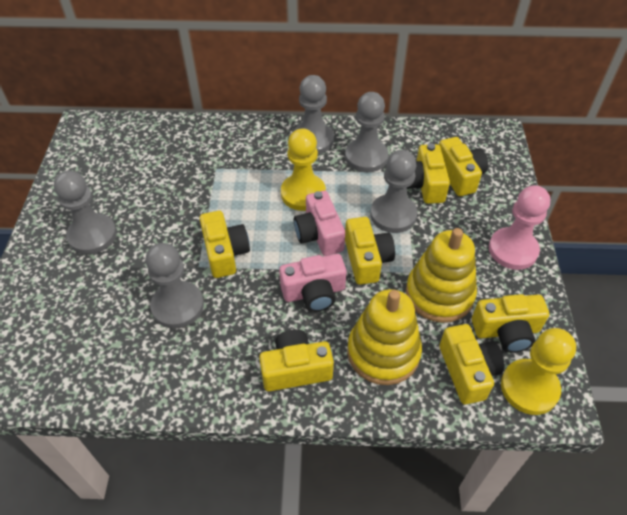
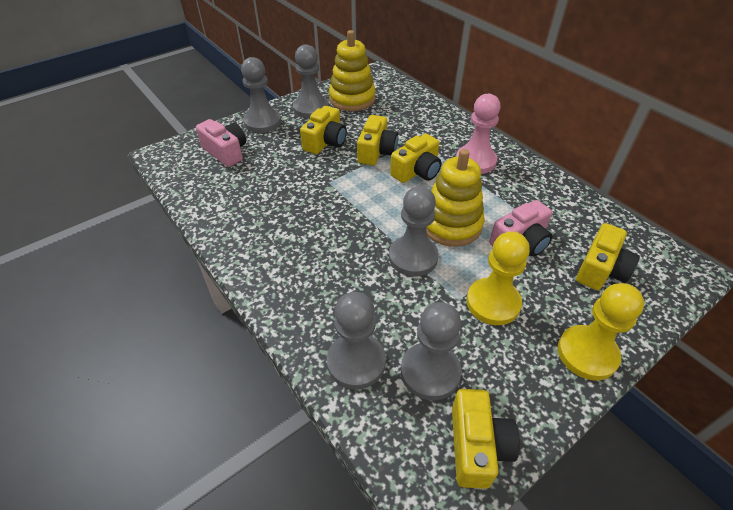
yellow camera: [200,211,250,278] [259,329,334,391] [345,217,395,285] [407,143,450,204] [439,137,488,196] [439,324,504,404] [472,294,549,353] = 7 -> [300,106,347,154] [357,115,398,165] [390,134,441,183] [452,389,520,489] [576,223,640,290] = 5

